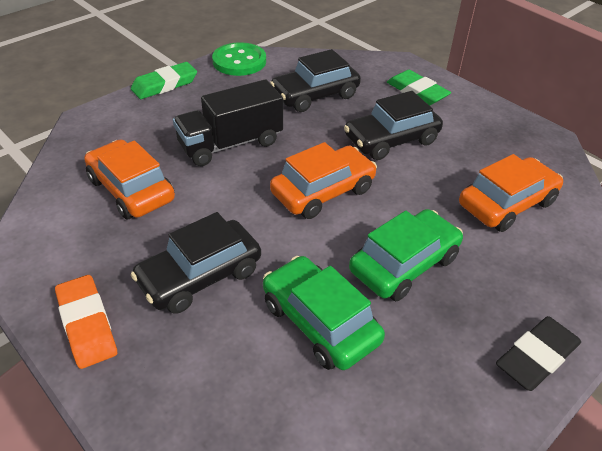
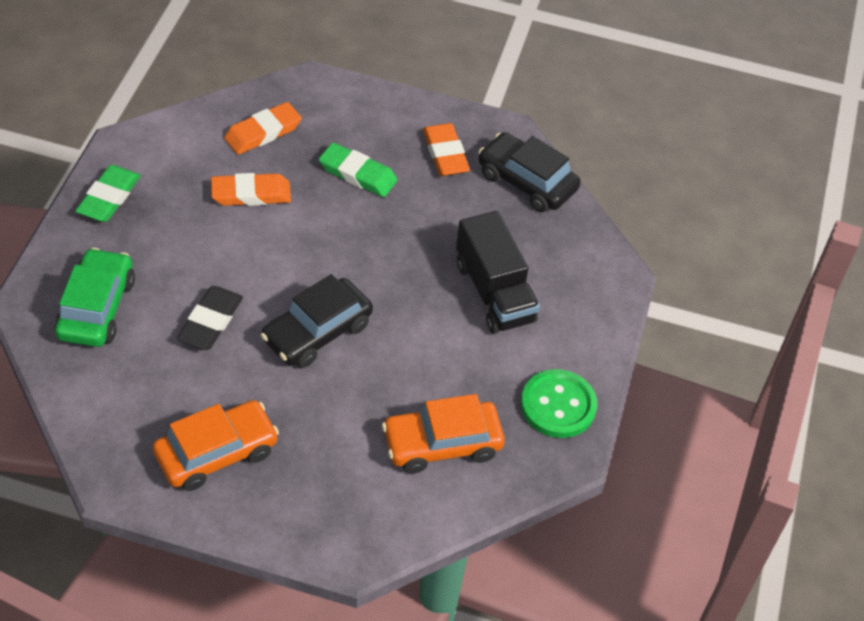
black car: [131,212,261,314] [270,49,361,112] [344,91,443,160] = 3 -> [261,274,373,368] [478,132,581,212] = 2
green car: [263,256,385,370] [349,209,463,301] = 2 -> [54,248,135,347] = 1
orange car: [84,140,175,219] [270,142,377,219] [459,154,563,232] = 3 -> [152,400,279,491] [382,394,505,474] = 2
orange eraser: [55,275,117,369] = 1 -> [211,173,291,206] [224,102,302,155] [423,123,470,176] = 3

